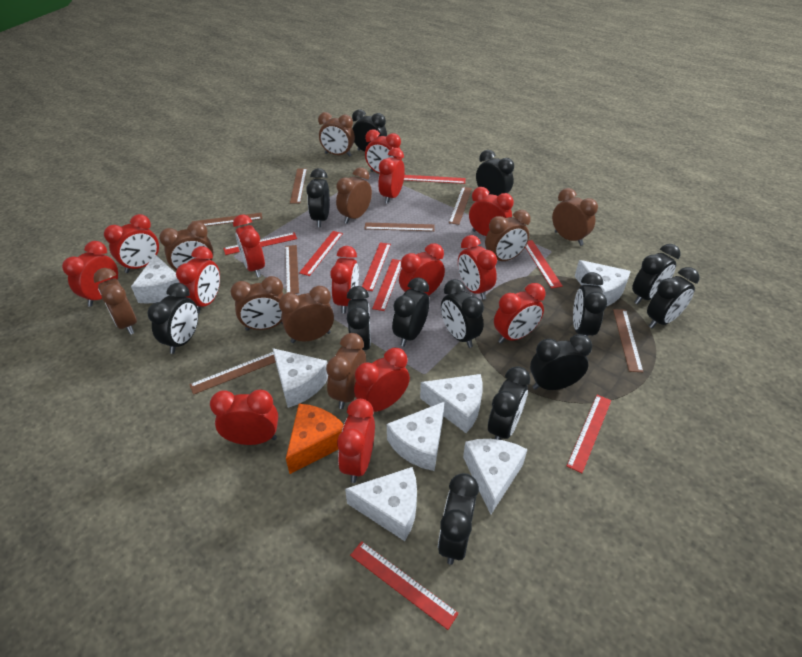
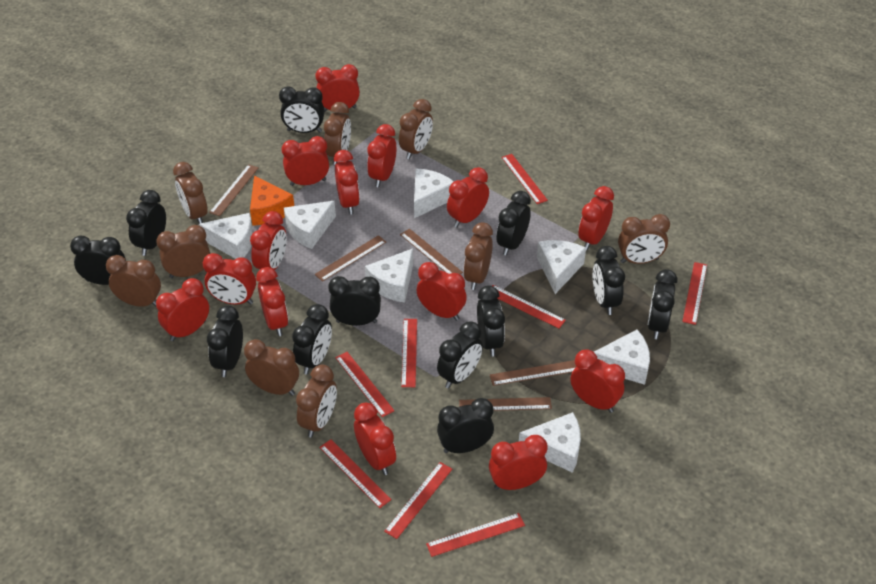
black clock: [148,283,199,354] [306,168,330,227] [347,286,371,350] [352,109,387,152] [392,277,429,347] [438,473,479,565] [441,279,484,348] [476,150,514,196] [488,366,530,440] [530,334,592,390] [573,272,607,337] [632,244,680,304] [647,267,699,328] = 13 -> [70,235,126,285] [126,190,166,256] [207,305,243,377] [279,86,325,133] [292,304,332,374] [328,276,381,326] [437,321,483,388] [437,398,494,453] [477,285,505,357] [497,191,531,256] [593,246,625,315] [648,269,677,339] = 12
brown ruler: [189,352,276,395] [192,213,262,226] [285,245,299,294] [290,169,307,203] [364,222,435,231] [449,187,472,225] [613,309,643,372] = 7 -> [209,164,259,216] [315,235,386,282] [400,229,463,274] [459,397,552,411] [490,360,576,386] = 5

